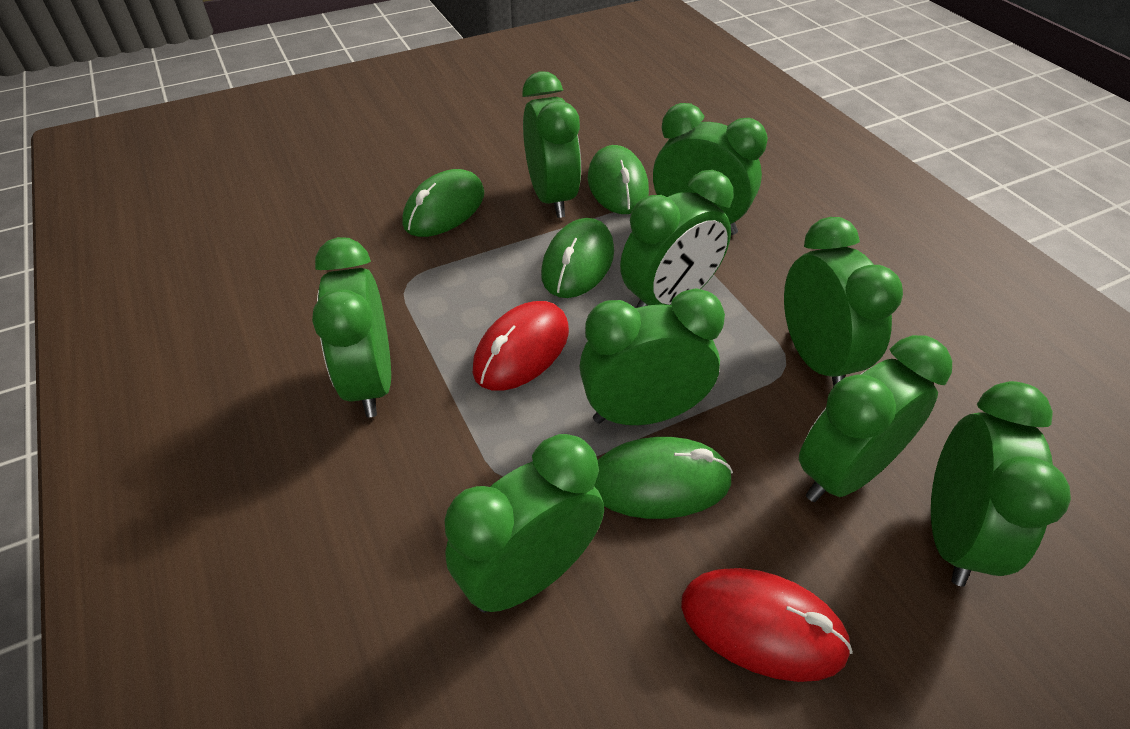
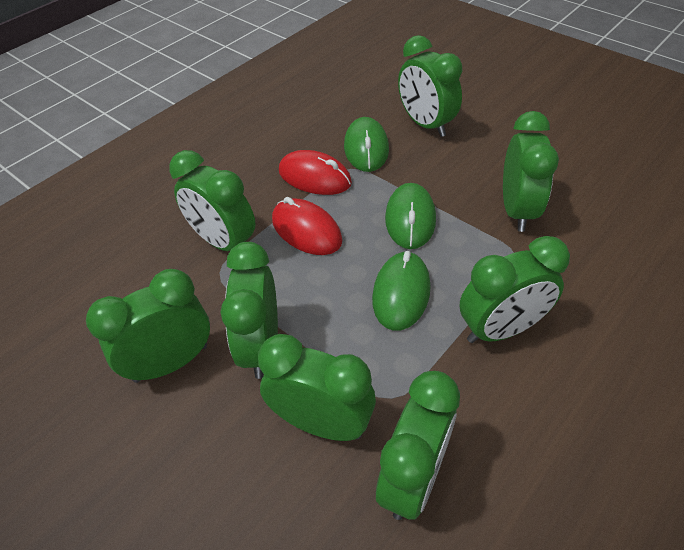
green clock: [312,237,391,418] [445,434,604,613] [522,71,581,218] [580,288,725,425] [620,170,734,308] [653,103,768,235] [784,217,903,387] [799,335,952,502] [931,381,1071,587] = 9 -> [86,269,210,383] [169,150,256,251] [221,242,278,379] [258,334,376,441] [376,371,460,520] [398,35,462,137] [459,236,570,343] [503,111,559,232] = 8
green mouse: [402,169,484,237] [541,218,614,298] [588,145,649,214] [594,437,733,519] = 4 -> [344,117,389,172] [372,251,430,331] [385,183,436,249] = 3

